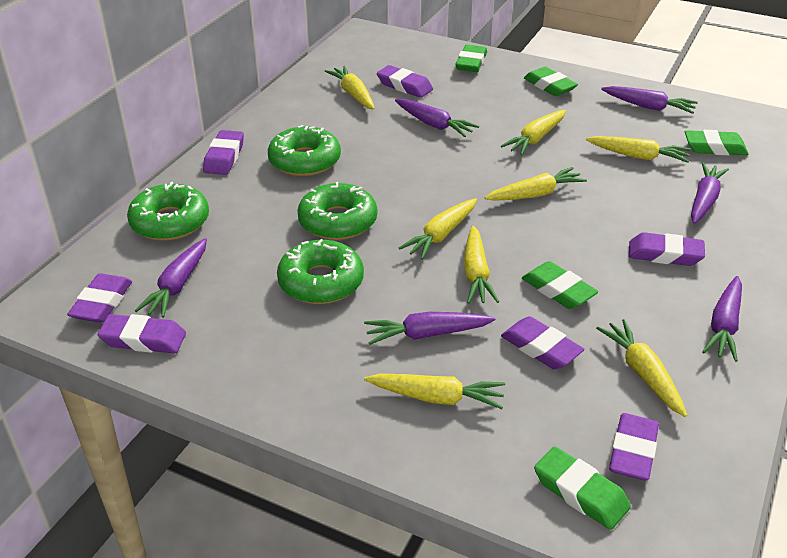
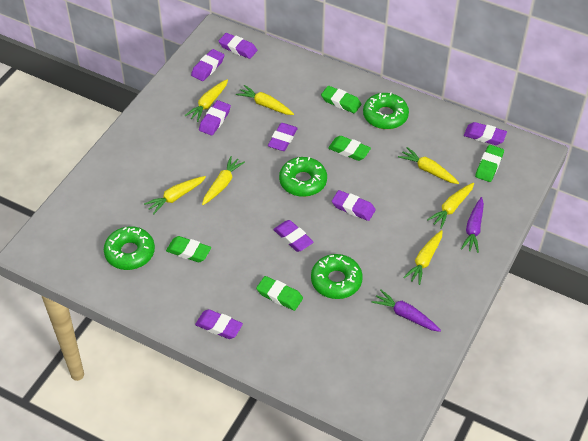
purple carrot: [135,238,207,318] [364,312,495,345] [395,99,479,137] [601,86,698,114] [691,163,729,224] [702,276,742,362] = 6 -> [372,289,441,332] [461,197,484,253] = 2
purple eraser: [67,273,132,323] [98,314,186,353] [203,130,244,175] [377,65,433,98] [501,316,584,370] [609,413,659,480] [629,232,705,266] = 7 -> [191,49,224,81] [195,309,243,339] [199,100,231,135] [219,33,257,59] [268,123,298,151] [274,220,313,252] [332,190,376,221] [464,122,507,145] = 8
yellow carrot: [325,66,375,110] [364,374,505,409] [399,198,477,260] [463,226,499,304] [485,167,587,201] [501,110,566,155] [586,136,690,163] [596,319,687,417] = 8 -> [144,176,206,215] [185,79,228,122] [202,156,245,205] [236,85,294,115] [398,147,459,184] [403,230,443,285] [427,183,474,229] = 7

